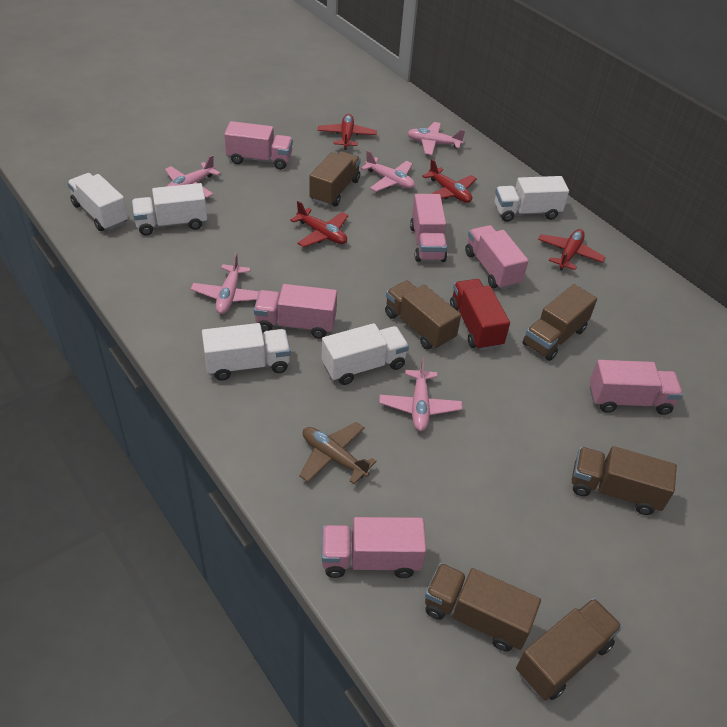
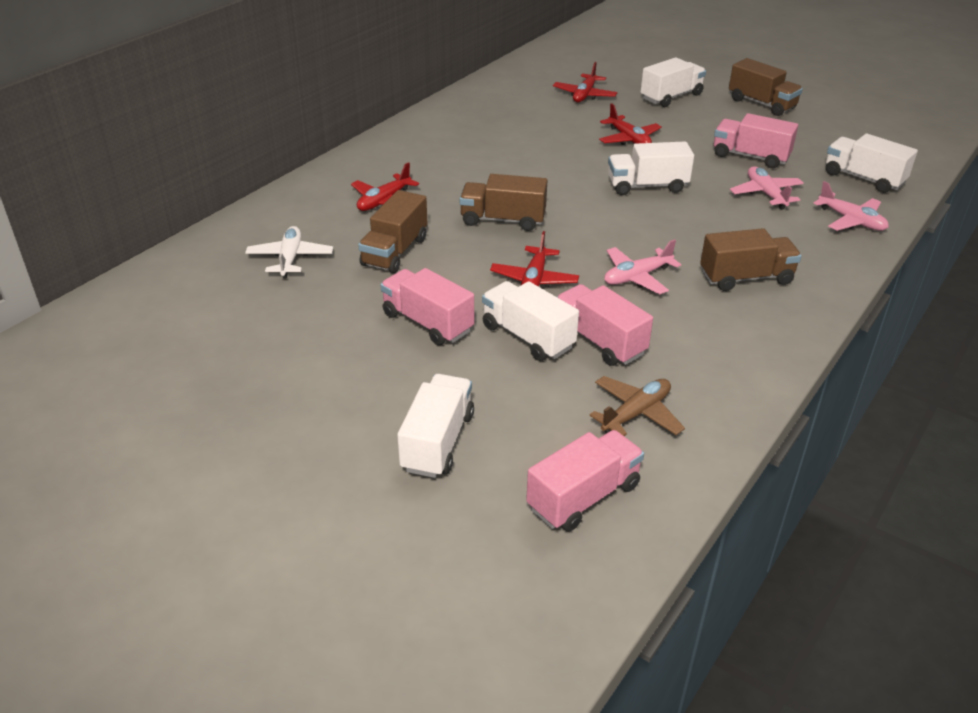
brown truck: [309,151,361,206] [385,281,461,350] [425,563,541,652] [516,598,622,701] [522,284,597,361] [572,446,677,515] = 6 -> [358,190,427,273] [460,174,547,231] [700,228,802,291] [729,58,803,116] = 4
pink plane: [165,155,221,198] [191,253,259,314] [361,150,415,192] [379,357,462,431] [407,122,465,155] = 5 -> [604,239,681,294] [730,166,804,210] [813,181,889,231] = 3
pink truck: [224,121,293,170] [254,284,337,339] [322,517,426,578] [410,194,447,262] [465,225,529,290] [589,360,683,415] = 6 -> [380,268,474,345] [526,430,644,532] [557,284,653,366] [714,113,798,168] = 4
red truck: [450,279,510,351] = 1 -> none = 0
white plane: none = 0 -> [245,226,333,278] = 1

